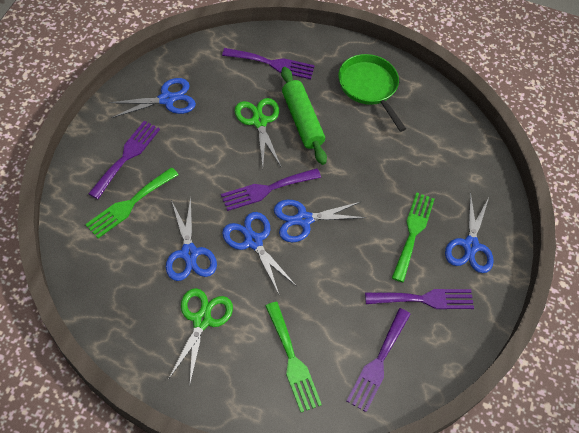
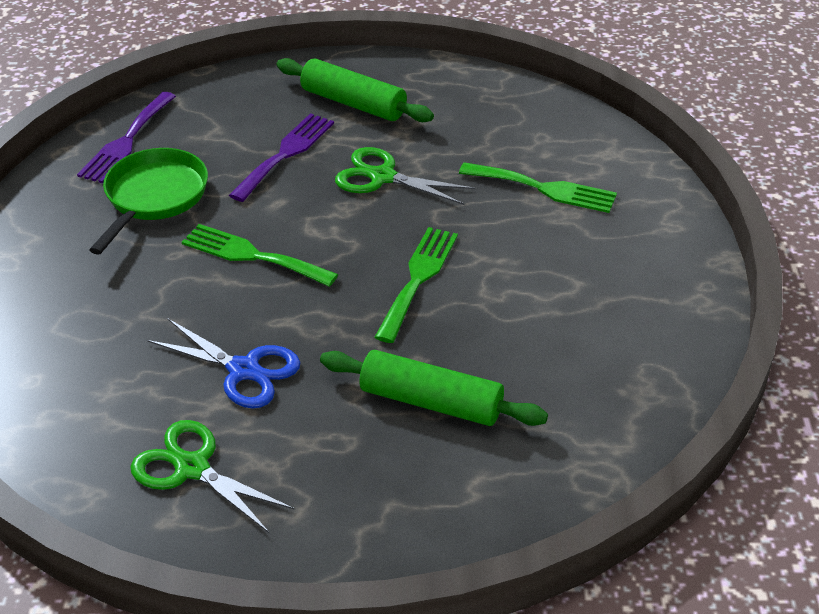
blue scissors: [108,78,196,118] [166,197,217,281] [222,212,296,294] [274,200,366,243] [445,192,494,273] = 5 -> [147,318,301,408] = 1
green rolling pin: [281,67,327,165] = 1 -> [276,58,434,122] [320,350,548,426] = 2
purple fork: [88,121,160,199] [221,168,321,211] [222,48,315,79] [347,308,411,412] [365,289,474,309] = 5 -> [77,92,176,183] [229,113,334,202] = 2

